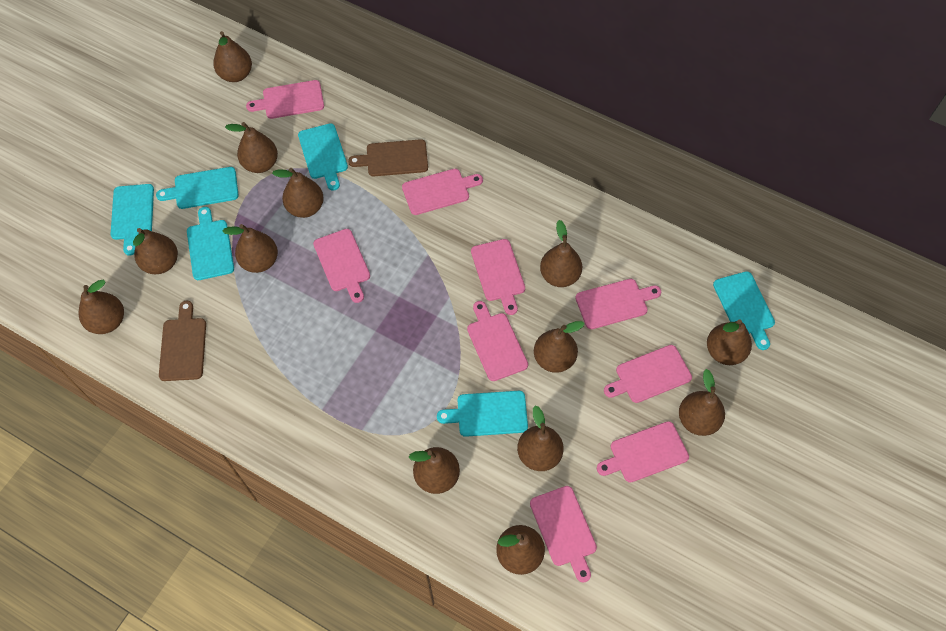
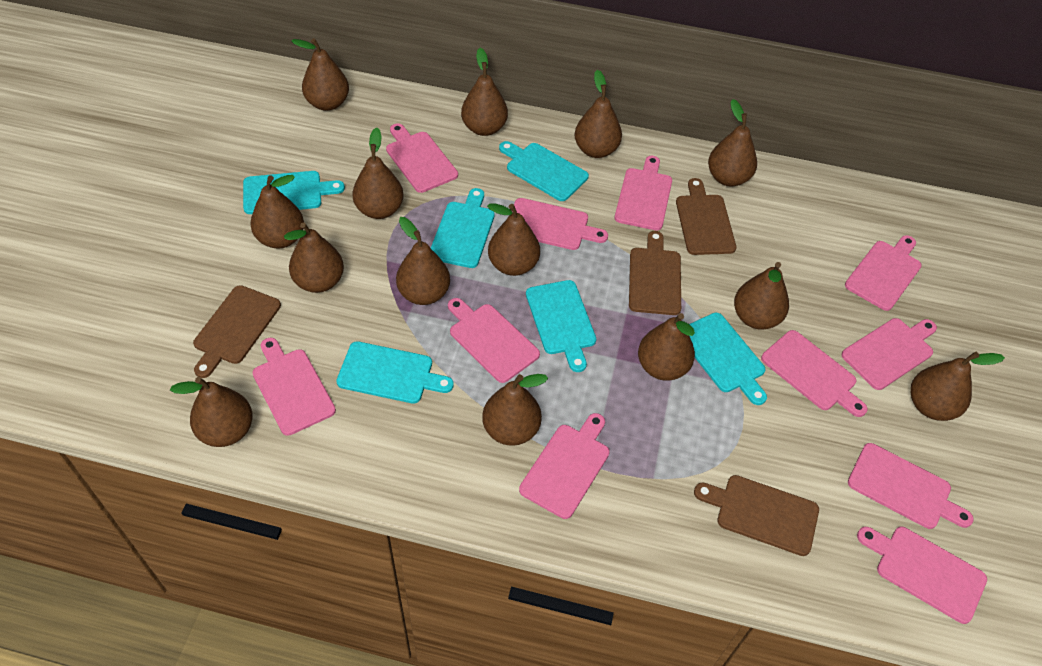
brown cutting board: [159,301,206,381] [348,139,428,176] = 2 -> [193,285,281,378] [629,231,681,315] [676,178,736,255] [694,475,819,556] = 4
brown pear: [79,280,124,334] [133,228,178,274] [213,31,252,82] [222,224,278,273] [225,122,278,173] [272,168,324,218] [409,447,460,494] [496,525,545,575] [517,406,564,471] [534,321,585,373] [540,220,582,287] [679,369,725,436] [707,319,752,365] = 13 -> [170,377,253,447] [250,175,304,248] [284,222,344,293] [291,38,349,111] [352,127,404,219] [396,217,450,305] [461,48,508,136] [482,374,548,446] [487,204,540,276] [575,70,622,158] [638,313,695,381] [708,99,757,187] [734,262,789,330] [911,352,1005,421] = 14
pink cutting board: [246,80,324,119] [313,229,370,303] [402,169,483,215] [467,301,528,381] [471,239,525,315] [530,486,597,582] [575,279,661,329] [597,421,689,483] [604,345,692,403] = 9 -> [252,338,336,436] [386,123,458,193] [448,298,540,383] [514,198,608,250] [519,413,610,519] [615,156,672,231] [761,330,867,417] [842,318,937,390] [845,235,922,311] [848,443,974,529] [857,527,987,624] = 11

